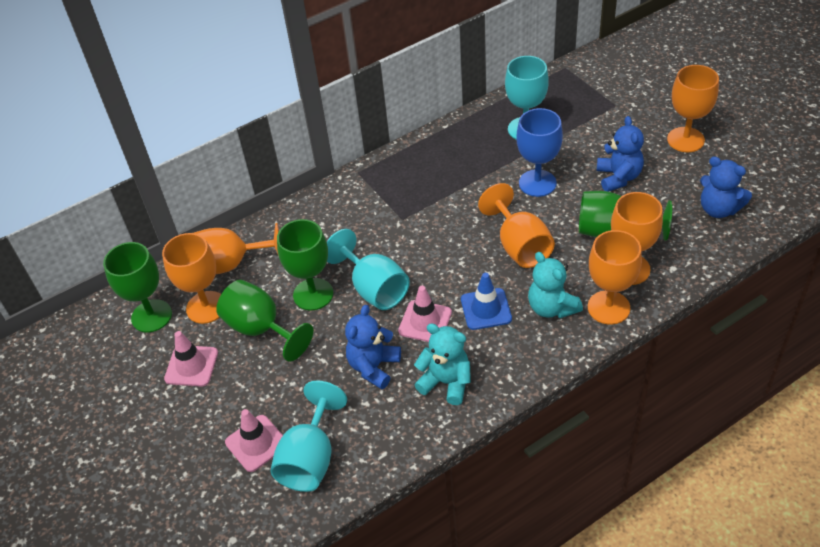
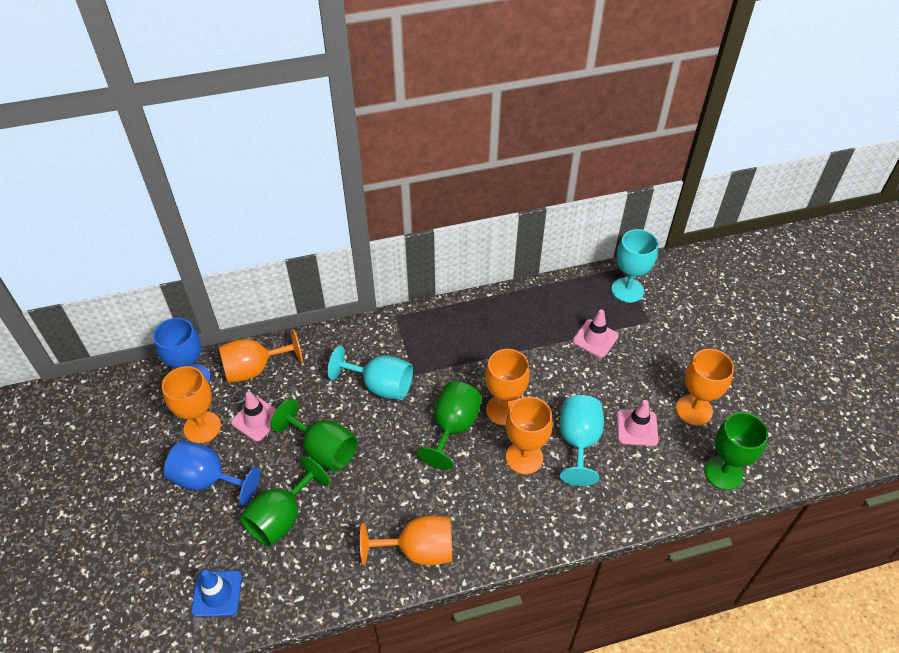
blue goblet: [516,108,563,197] = 1 -> [153,318,211,383] [164,440,260,505] = 2
blue teddy bear: [345,305,401,389] [597,116,644,192] [700,156,752,218] = 3 -> none = 0
turquoise teddy bear: [414,323,471,405] [528,252,583,318] = 2 -> none = 0

